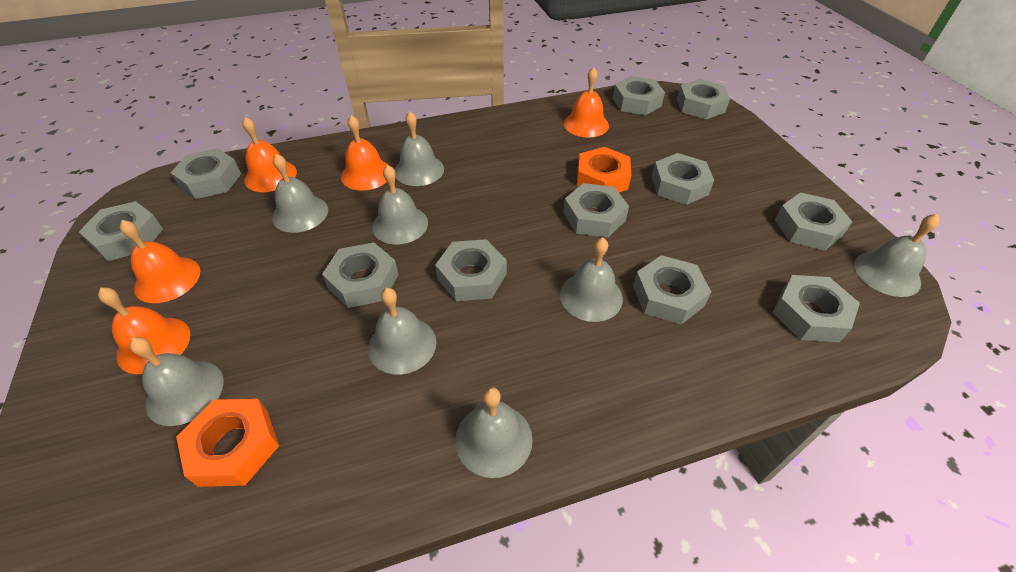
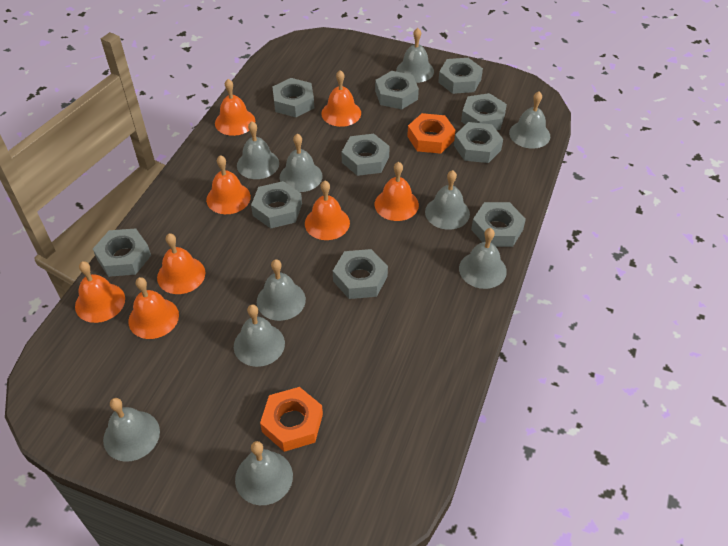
grey bell: [129,337,224,426] [272,154,328,233] [368,288,436,375] [372,165,428,245] [395,111,444,186] [455,387,533,478] [560,237,623,322] [854,214,940,297] = 8 -> [103,398,160,462] [234,305,285,367] [235,441,293,505] [237,121,279,179] [257,259,306,321] [280,134,322,192] [396,28,434,83] [425,170,470,230] [459,228,507,289] [509,92,550,149] = 10
grey nut: [79,201,163,261] [171,148,241,199] [322,242,399,308] [435,239,507,301] [563,183,629,238] [613,76,665,115] [633,255,711,324] [652,153,714,205] [677,79,730,119] [773,275,860,342] [775,192,852,251] = 11 -> [93,228,151,277] [251,181,302,228] [272,78,314,117] [333,249,388,299] [342,134,390,176] [375,71,419,109] [438,58,483,94] [454,122,503,163] [461,93,507,130] [471,202,526,247] = 10
orange bell: [98,288,190,374] [119,220,200,303] [242,117,297,192] [341,115,388,191] [564,67,609,138] = 5 -> [75,261,125,323] [128,277,179,339] [157,234,205,294] [206,155,251,214] [215,79,255,136] [305,181,350,240] [321,70,361,127] [375,162,419,221] = 8

